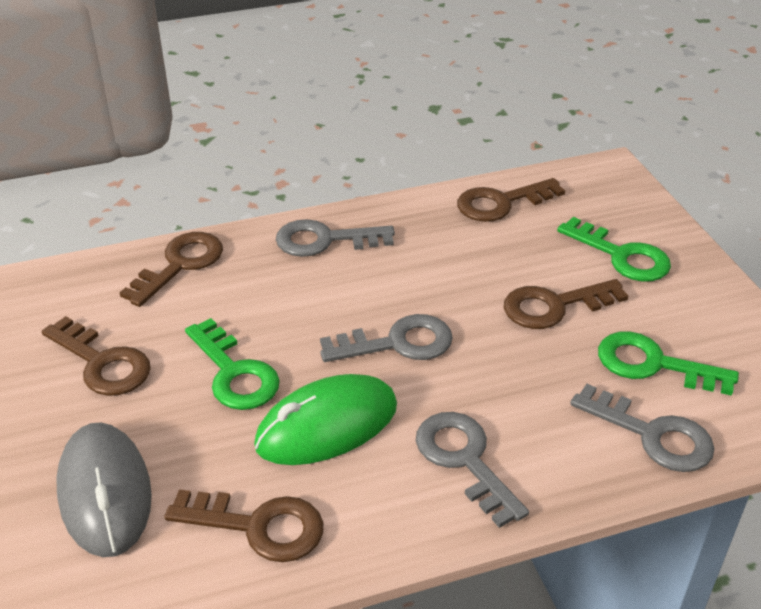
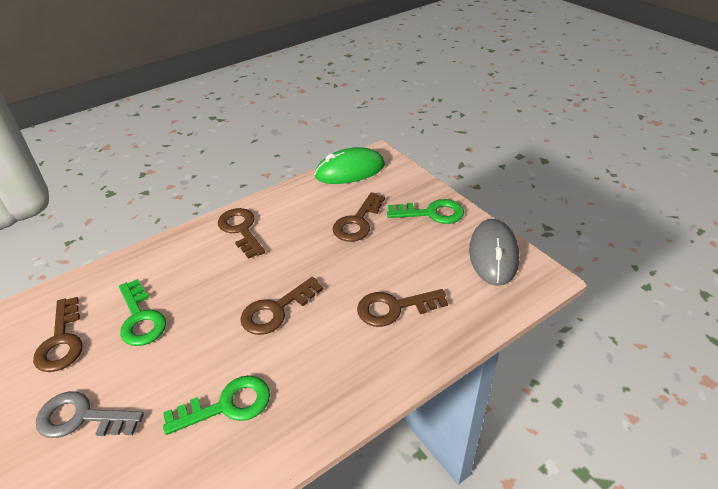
grey key: [276,219,395,257] [320,314,453,362] [416,412,529,528] [570,384,715,472] = 4 -> [36,391,144,438] = 1

